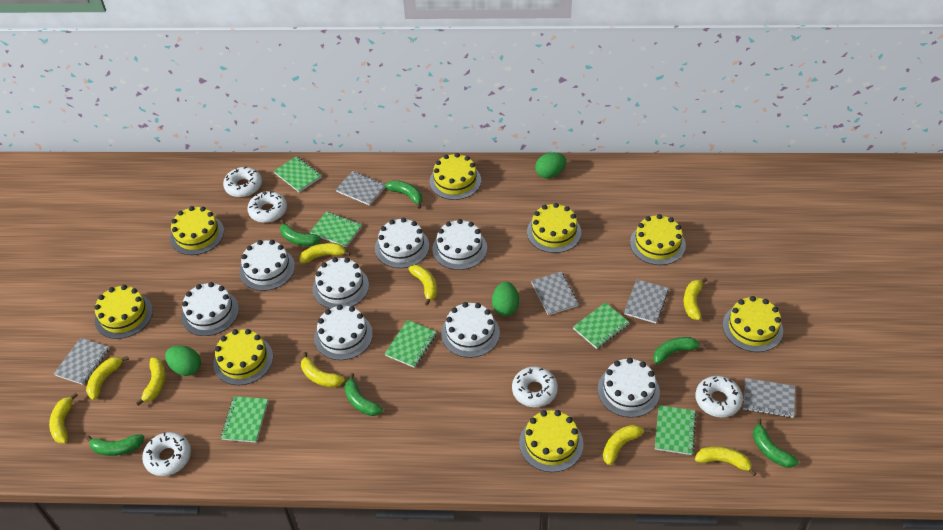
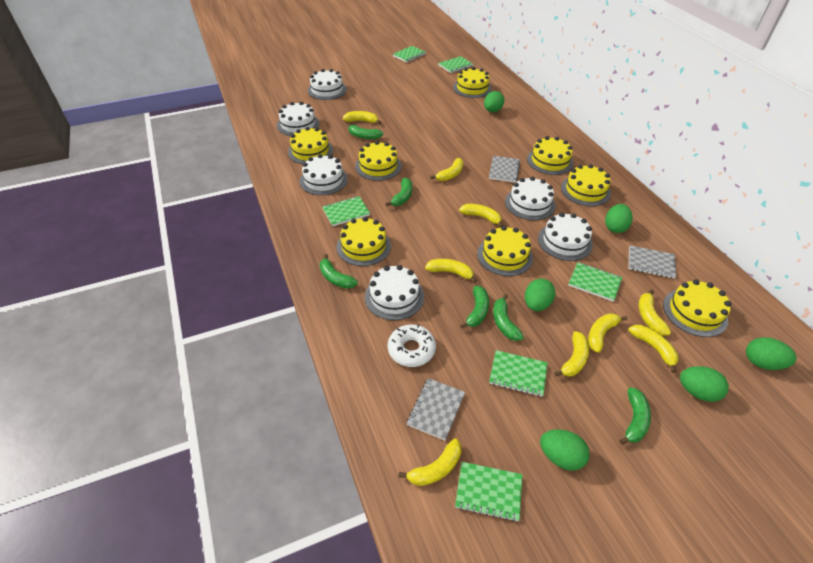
green egg: [165,345,201,376] [492,282,519,316] [535,152,566,179] = 3 -> [484,91,504,112] [525,279,555,311] [540,429,589,471] [605,204,632,233] [680,366,729,402] [746,337,797,370] = 6
grey notebook: [54,338,109,385] [336,171,386,206] [531,272,579,315] [624,279,669,323] [743,378,795,418] = 5 -> [407,378,465,441] [489,156,520,183] [629,245,676,279] = 3
white cake: [181,282,239,336] [239,240,295,291] [313,257,369,309] [314,305,373,360] [375,218,429,268] [432,219,487,270] [441,302,500,358] [598,358,660,418] = 8 -> [277,102,319,136] [300,154,348,195] [308,69,347,100] [365,265,424,320] [505,177,556,220] [538,213,593,261] = 6
white donut: [142,432,191,476] [223,166,262,197] [247,191,287,223] [512,367,558,407] [695,376,743,417] = 5 -> [388,324,436,367] = 1

